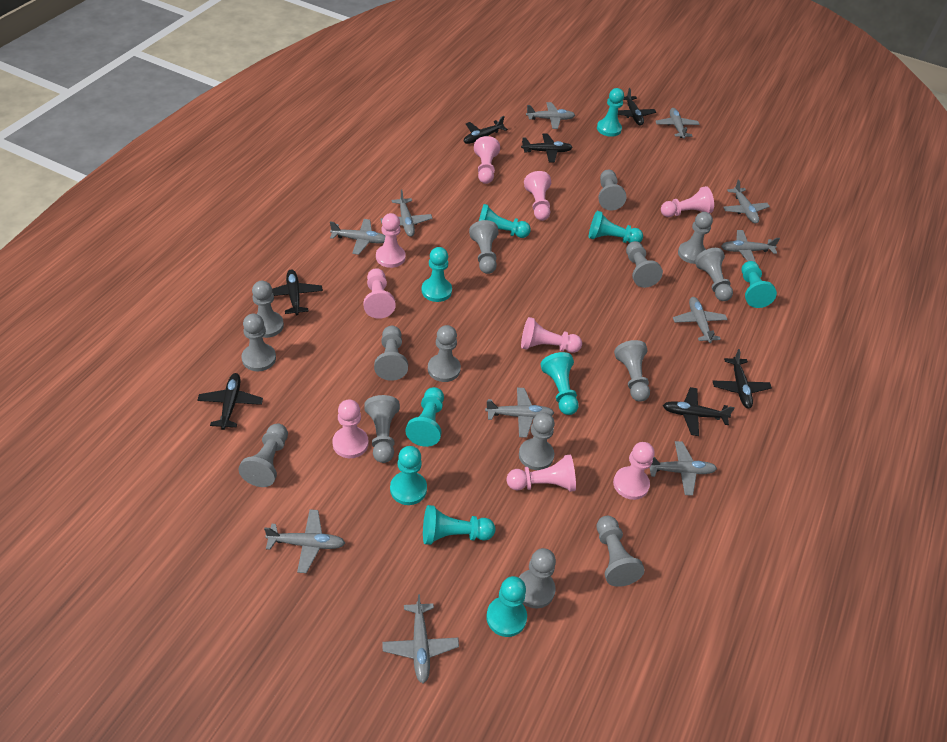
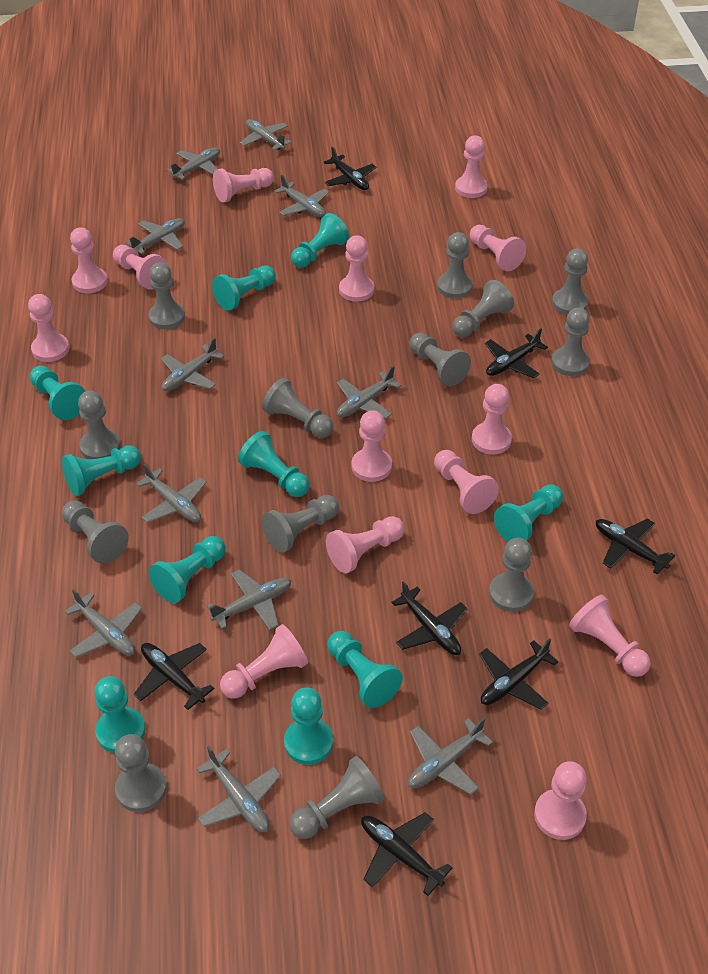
grey pawn: [238,423,288,487] [242,314,276,372] [252,281,284,338] [364,395,400,463] [374,326,408,381] [428,325,461,382] [469,220,499,274] [519,412,555,470] [519,548,556,608] [597,516,645,587] [598,169,626,211] [614,340,650,402] [626,241,663,288] [678,212,713,264] [695,248,733,301] = 15 -> [62,500,129,564] [78,391,121,459] [115,734,167,812] [148,262,185,329] [262,378,334,438] [262,495,339,553] [289,756,385,839] [410,333,471,386] [437,232,473,298] [452,280,514,337] [489,538,534,612] [551,308,590,376] [552,248,588,315] = 13
pink pawn: [333,399,368,458] [363,268,396,319] [376,213,406,268] [474,136,500,184] [506,455,576,492] [521,317,582,353] [524,171,551,221] [613,442,655,500] [661,186,714,217] = 9 -> [28,294,69,362] [70,227,108,293] [113,245,168,290] [213,168,274,202] [220,624,308,699] [326,516,405,573] [339,235,374,302] [352,410,392,482] [434,450,499,514] [455,135,488,198] [470,225,526,271] [472,384,512,454] [534,761,587,840] [569,595,651,677] = 14

